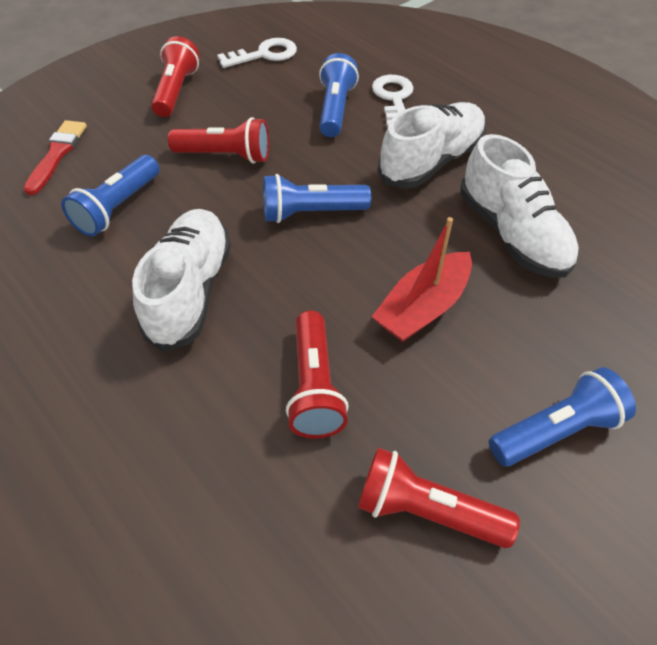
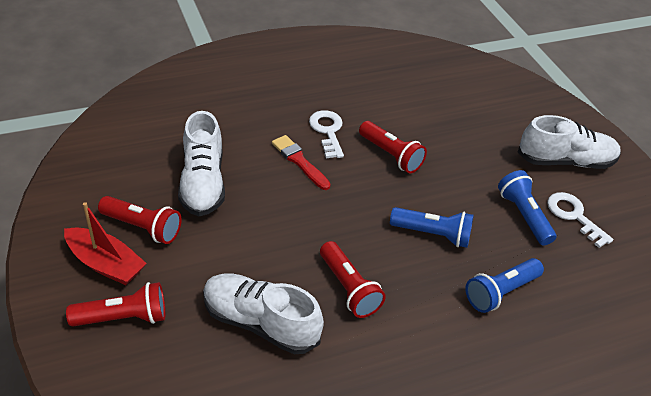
blue flashlight: [61,155,159,236] [263,174,371,223] [319,53,359,137] [489,367,636,467] = 4 -> [390,207,474,248] [465,258,544,313] [498,170,556,246] = 3

